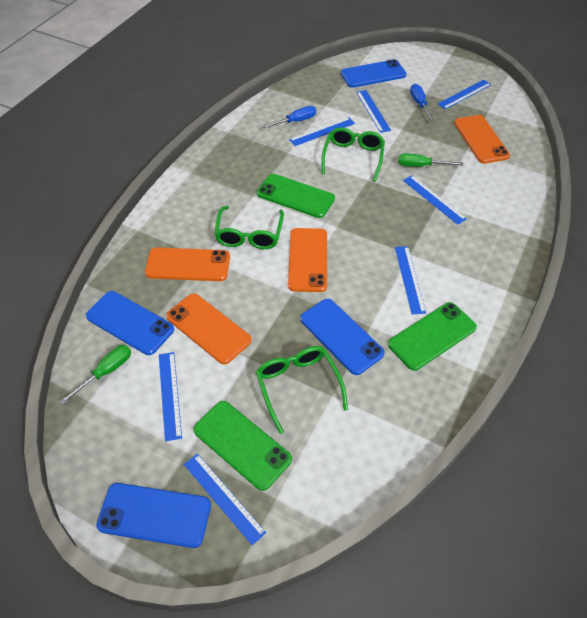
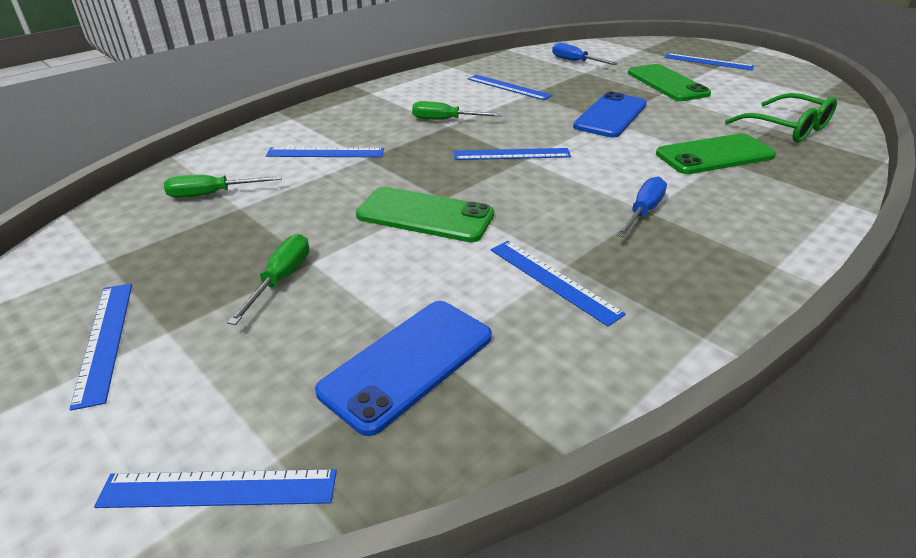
blue phone: [86,291,174,355] [96,483,211,548] [300,299,385,375] [341,59,407,88] = 4 -> [315,301,492,436] [573,91,647,138] = 2
green glasses: [214,206,284,249] [256,346,348,434] [321,127,385,182] = 3 -> [725,93,837,143] = 1
green screwdriver: [59,345,131,405] [398,153,463,167] = 2 -> [164,175,282,198] [227,234,309,325] [412,101,502,120] = 3
orange phone: [145,247,230,281] [166,293,252,364] [288,228,327,292] [454,115,510,164] = 4 -> none = 0

